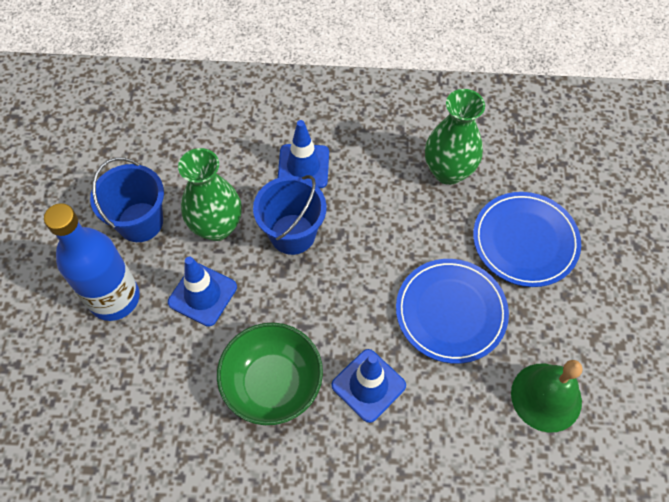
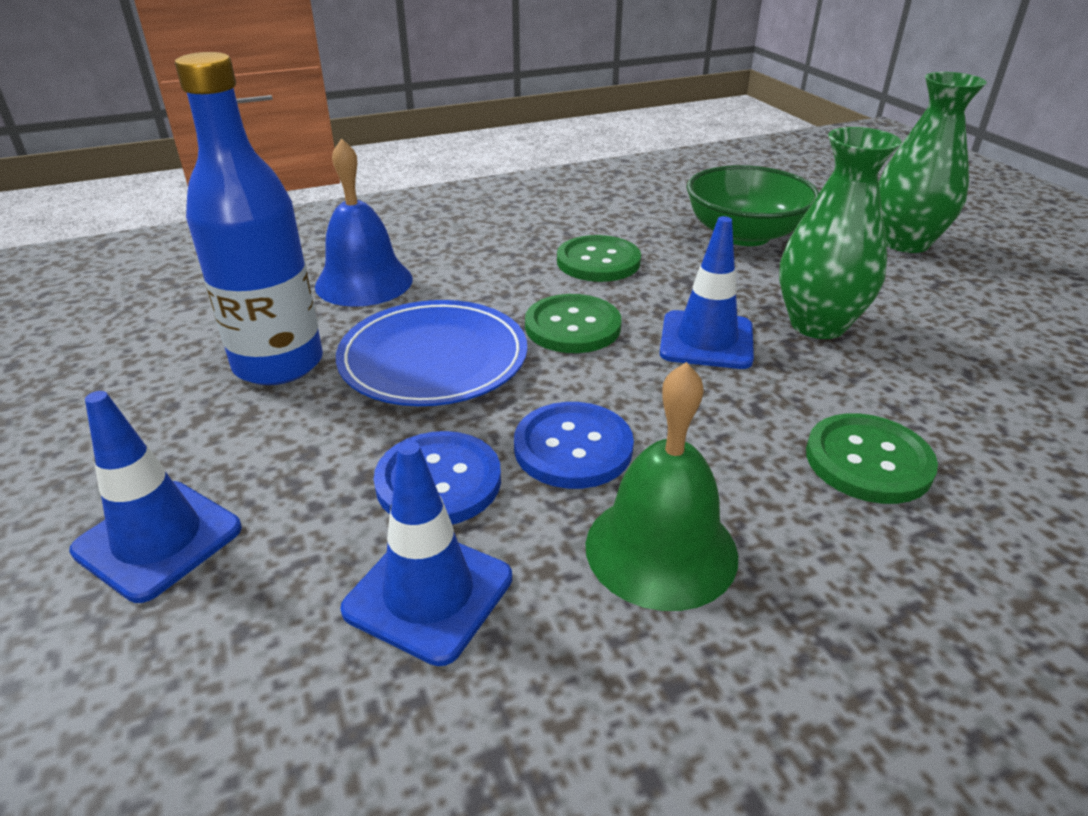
blue bell: none = 0 -> [315,138,413,307] = 1
blue bucket: [90,157,164,242] [253,175,327,255] = 2 -> none = 0
blue button: none = 0 -> [374,431,501,524] [514,402,634,489] = 2
blue plate: [396,259,509,364] [473,192,581,287] = 2 -> [336,300,527,406] = 1
green button: none = 0 -> [525,294,621,353] [557,235,641,282] [806,413,938,504] = 3

